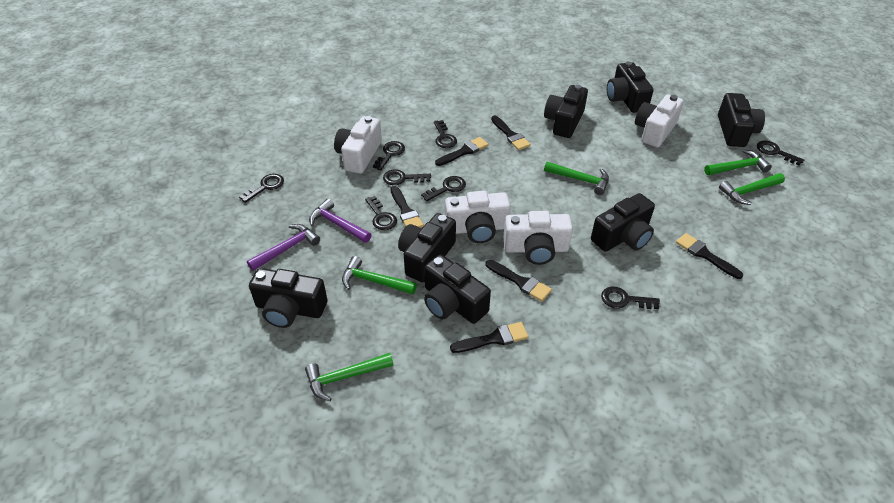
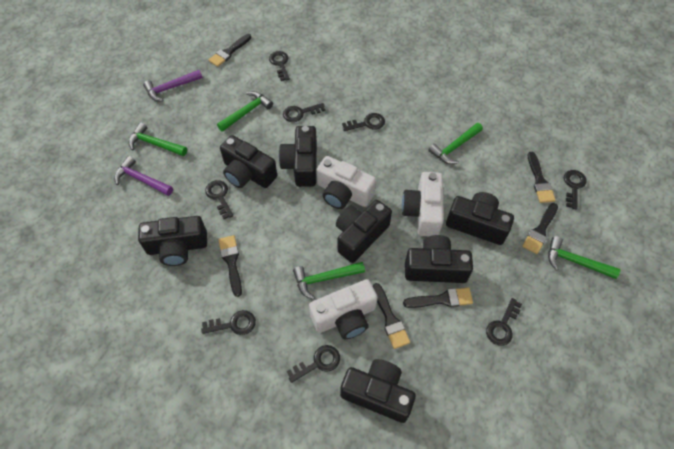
white camera: [334,116,382,174] [445,191,511,243] [503,211,573,265] [635,94,684,147] = 4 -> [309,279,378,339] [317,156,376,209] [402,172,444,236] = 3

